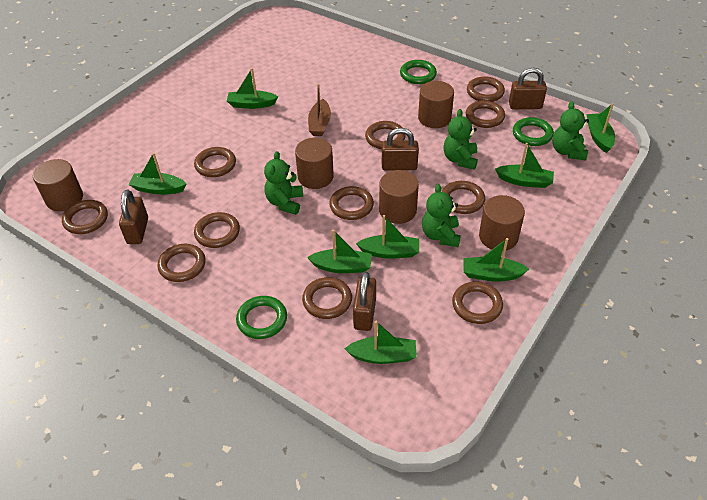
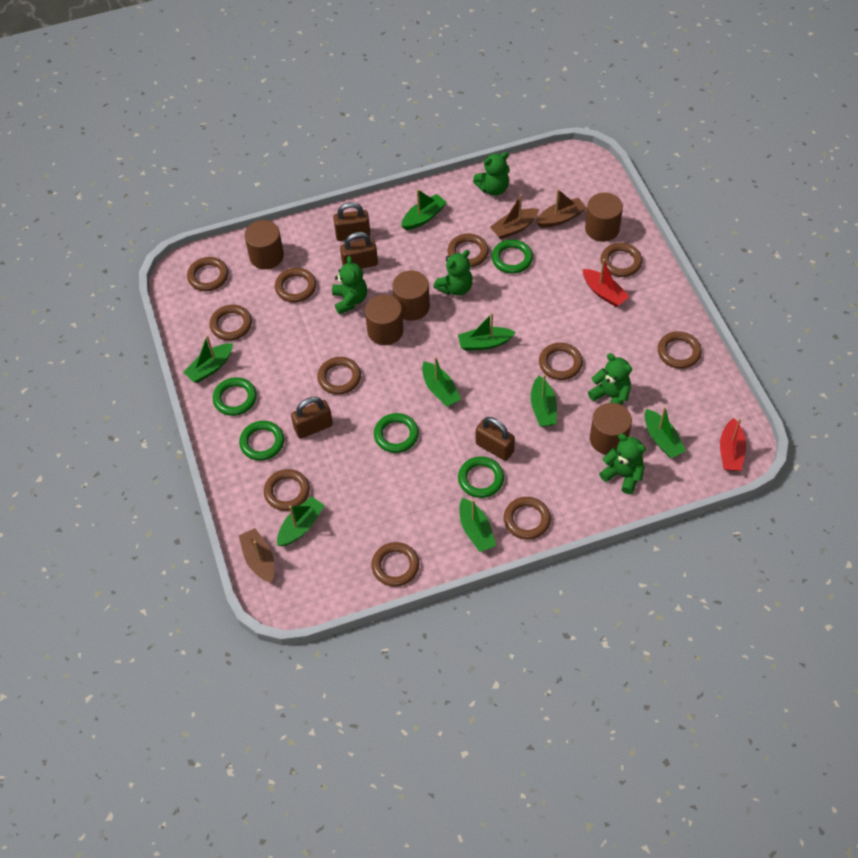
brown boat: [308,83,331,136] = 1 -> [239,528,275,583] [490,194,539,239] [536,189,586,228] = 3
green ring: [236,296,287,339] [400,60,437,84] [513,117,554,146] = 3 -> [213,377,257,416] [239,421,284,461] [374,413,419,453] [458,457,504,498] [492,239,533,274] = 5
green teddy bear: [264,151,303,215] [422,184,461,247] [443,109,478,170] [553,101,589,160] = 4 -> [332,256,367,314] [433,250,473,296] [473,152,510,196] [588,353,632,405] [599,434,646,494] = 5
red boat: none = 0 -> [583,259,630,307] [720,418,746,471] = 2

